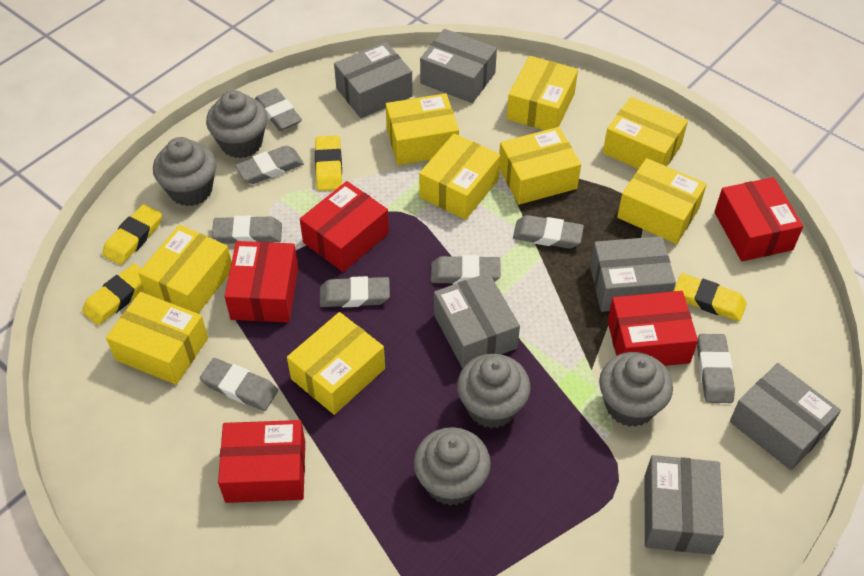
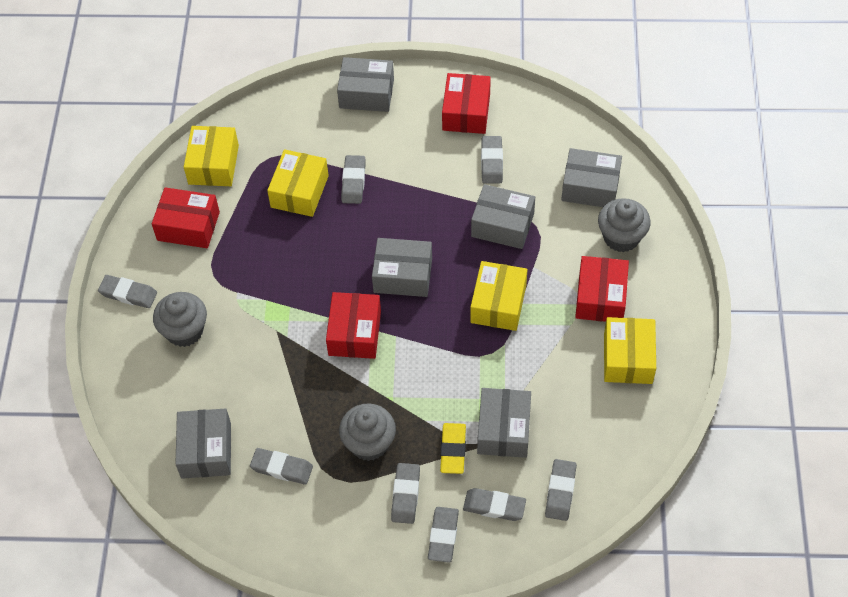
grey cupcake: [153,137,217,206] [206,90,267,158] [414,427,491,506] [457,354,531,429] [599,352,673,427] = 5 -> [153,292,207,347] [339,403,396,461] [598,198,651,252] = 3
red box: [218,420,305,503] [225,241,298,322] [300,181,389,272] [607,291,698,366] [714,177,803,261] = 5 -> [152,187,220,248] [326,292,381,359] [442,73,491,134] [575,256,629,322] = 4
yellow box: [106,292,208,385] [138,225,232,313] [287,312,385,415] [386,93,459,165] [419,133,501,220] [499,127,581,205] [507,56,578,130] [603,97,688,169] [617,158,707,244] = 9 -> [184,126,239,186] [267,149,329,217] [470,261,527,331] [604,317,656,384] = 4
yellow eraser: [82,264,144,325] [102,204,162,265] [315,135,342,191] [674,273,747,321] = 4 -> [440,423,466,474] = 1

